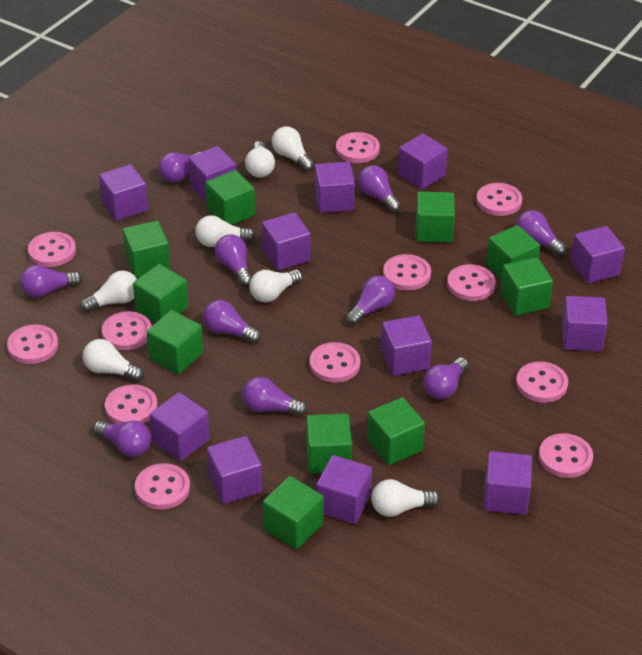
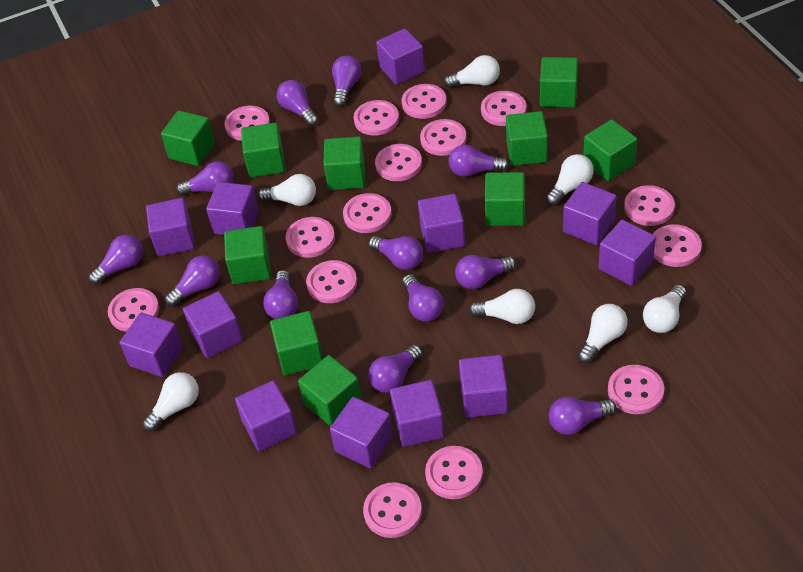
pink button: [7,324,58,364] [28,232,76,267] [102,311,152,350] [105,384,158,424] [135,463,190,509] [310,342,360,383] [336,132,380,163] [383,254,431,291] [447,264,496,301] [476,183,522,216] [516,362,568,403] [539,433,593,478] = 12 -> [108,288,159,332] [224,106,270,141] [285,217,335,258] [306,260,357,303] [343,193,392,233] [354,100,399,136] [363,482,422,538] [375,144,422,181] [402,84,447,119] [420,119,467,156] [425,446,483,499] [481,91,526,126] [608,365,664,415] [624,185,675,226] [653,224,702,267] = 15
purple light bulb: [20,265,82,298] [93,420,151,457] [158,152,201,183] [203,300,261,343] [215,234,252,286] [242,377,308,416] [346,276,395,325] [358,165,401,212] [423,357,468,399] [516,210,567,256] = 10 -> [88,235,143,285] [165,255,220,307] [176,161,234,196] [263,270,298,319] [277,80,318,126] [332,56,362,107] [368,236,423,270] [368,344,422,393] [402,274,444,321] [448,145,509,177] [455,255,516,289] [549,397,616,435] = 12

